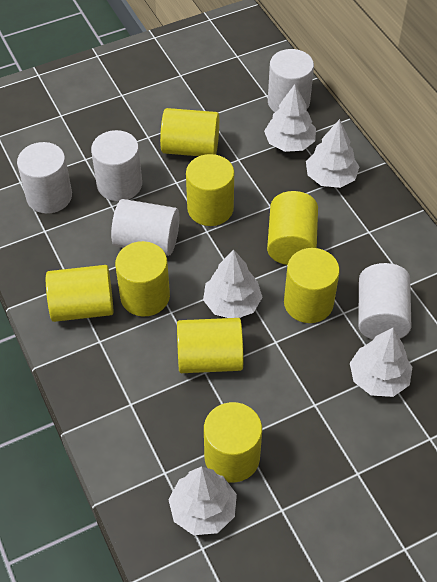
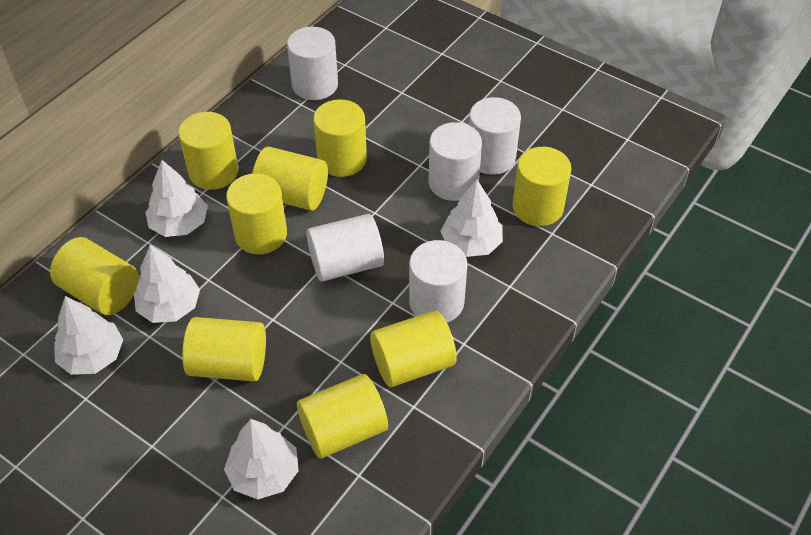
yellow cylinder: [46,265,114,322] [115,241,170,316] [160,108,219,156] [177,318,243,373] [186,154,234,226] [204,402,262,483] [267,191,318,265] [284,248,340,323] = 8 -> [50,237,139,315] [178,112,238,190] [182,317,266,382] [226,173,287,254] [252,147,328,211] [297,374,388,459] [313,99,367,177] [370,310,457,387] [512,147,572,226] = 9

